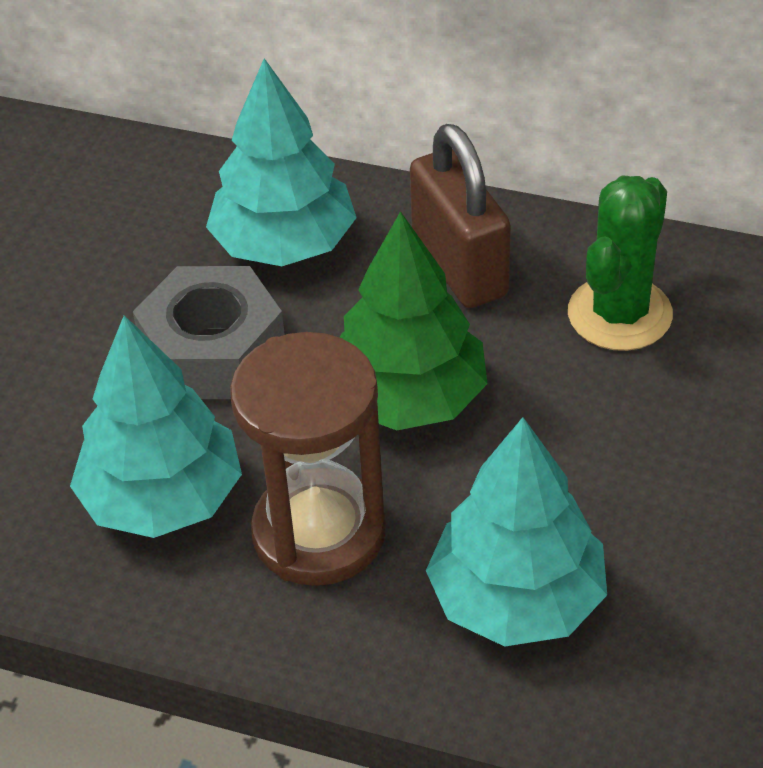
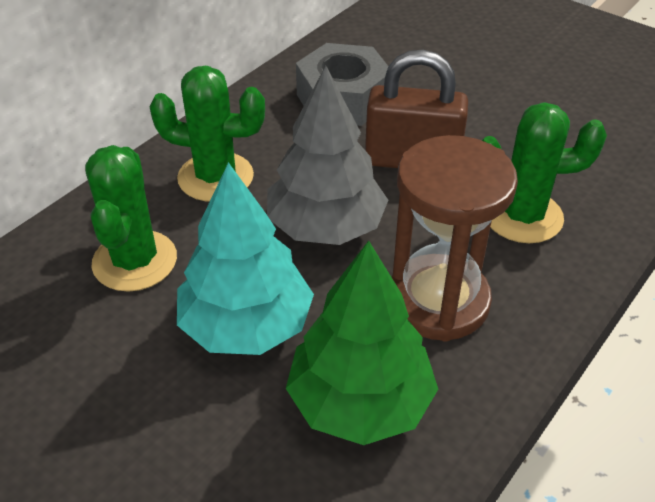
green cactus: [568,176,673,351] = 1 -> [85,145,177,292] [149,66,265,201] [482,102,607,243] = 3
grey tree: none = 0 -> [267,66,388,245] = 1
turquoise tree: [70,315,242,538] [206,58,357,266] [426,417,607,646] = 3 -> [177,162,314,355] = 1

